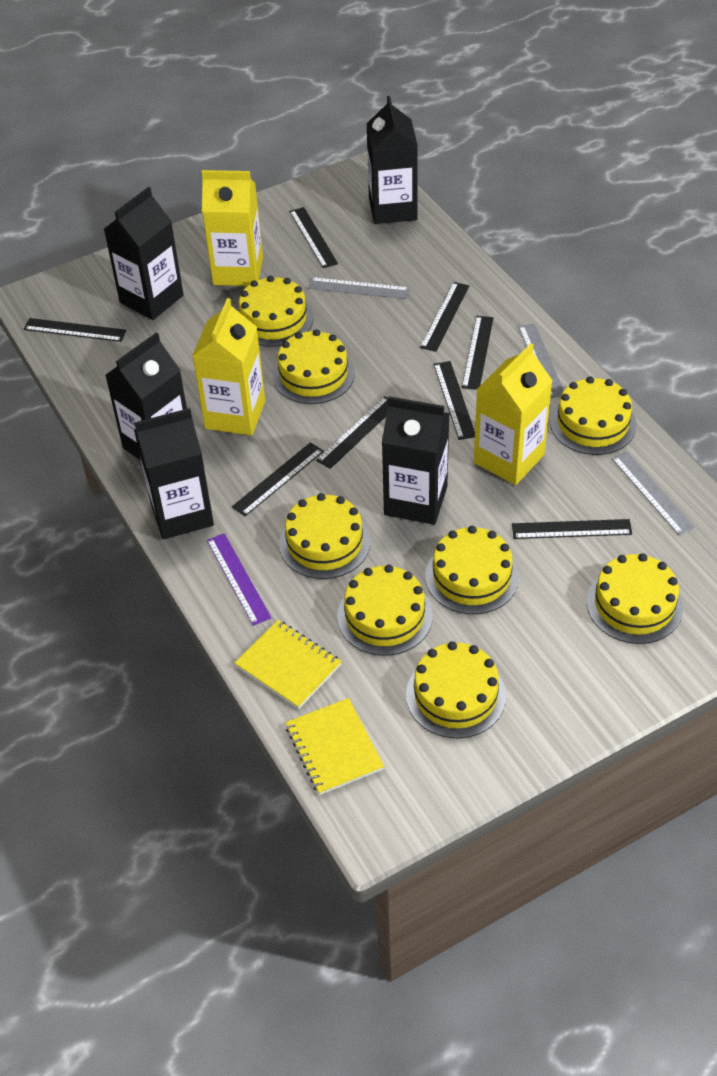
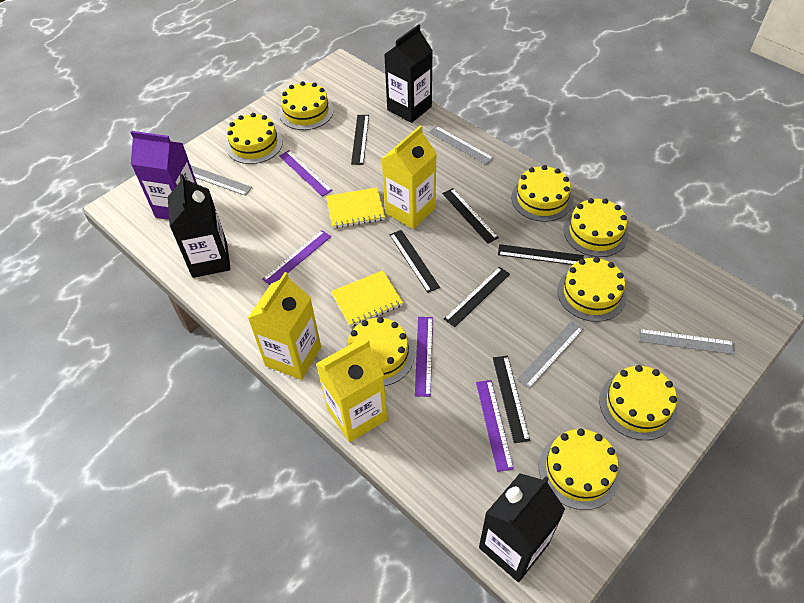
black carton: [104,187,183,320] [105,332,187,461] [134,408,214,539] [367,96,418,224] [382,396,450,525] = 5 -> [168,174,231,278] [384,24,433,123] [479,473,565,582] = 3
black ruler: [24,318,126,342] [232,442,324,516] [289,207,338,268] [316,396,388,469] [420,282,469,352] [433,361,475,440] [462,316,493,390] [512,519,632,539] = 8 -> [351,115,369,165] [390,230,440,293] [442,188,499,243] [444,267,510,327] [493,356,530,443] [498,244,584,265] = 6
grey ruler: [308,277,410,299] [518,324,564,398] [612,452,695,535] = 3 -> [191,165,252,196] [429,126,494,165] [517,321,584,389] [639,329,735,355] = 4
purple carton: none = 0 -> [130,131,197,220] = 1
purple ruler: [207,533,271,626] = 1 -> [262,230,331,285] [279,150,333,197] [415,317,433,397] [476,380,514,472] = 4

